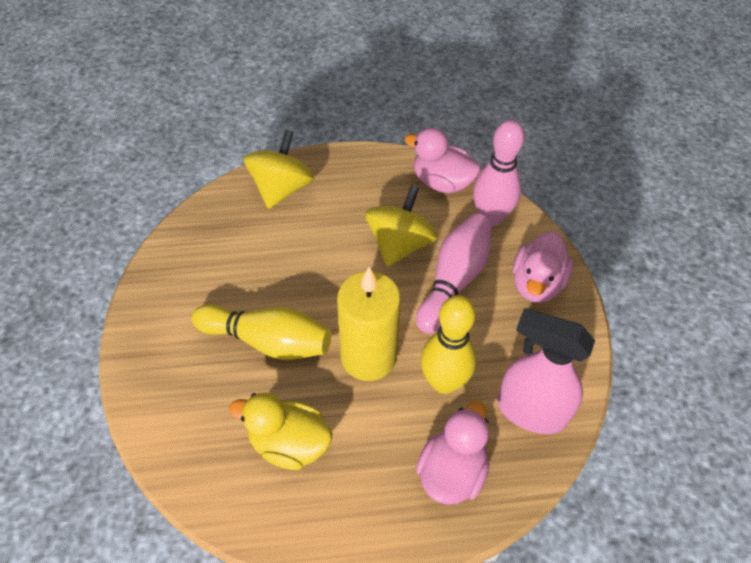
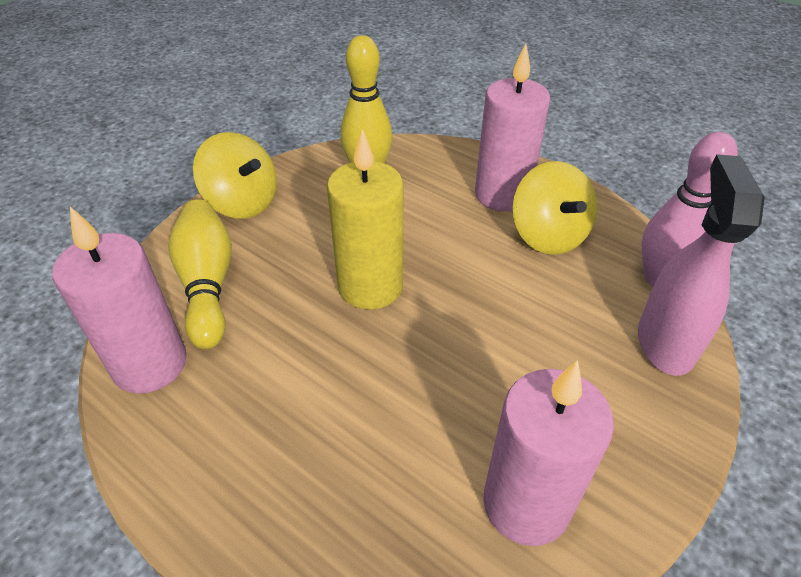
pink bowling pin: [416,214,492,334] [473,120,524,227] = 2 -> [642,132,738,286] = 1
pink candle: none = 0 -> [52,207,187,394] [475,44,550,212] [483,360,614,546] = 3
pink duck: [404,128,481,193] [416,401,489,505] [513,231,573,303] = 3 -> none = 0
yellow duck: [229,392,332,470] = 1 -> none = 0

